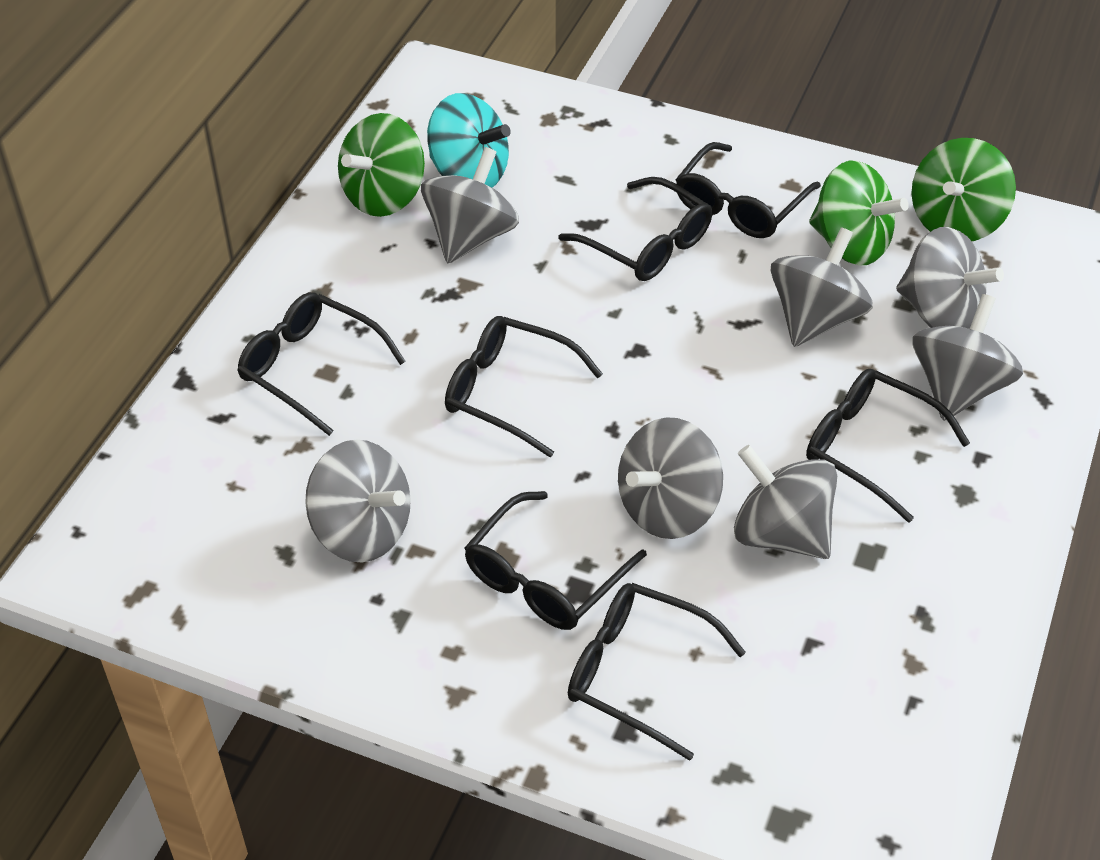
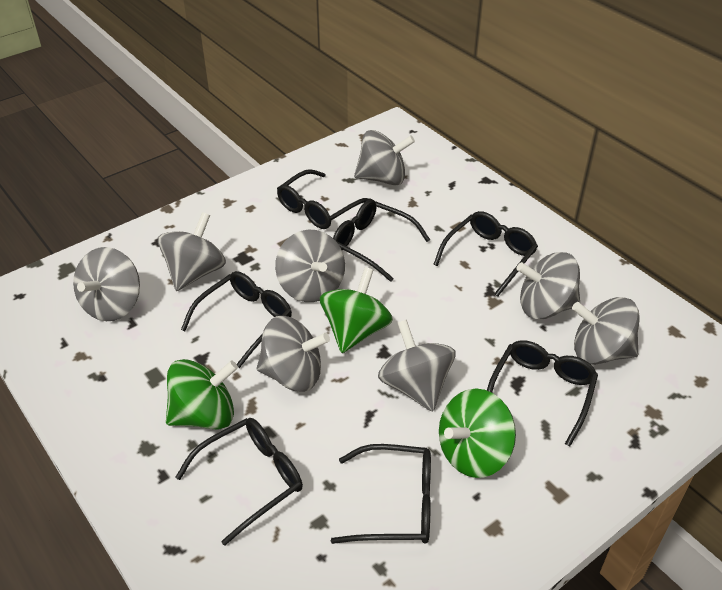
grey spinning top: [305,439,411,563] [421,147,519,263] [618,417,723,539] [734,445,837,559] [771,227,873,347] [896,227,1004,329] [912,294,1023,421] = 7 -> [73,247,140,321] [158,212,226,291] [257,316,330,392] [275,230,345,302] [354,130,415,185] [378,320,456,411] [517,252,580,319] [572,297,640,365] = 8
turquoise spinning top: [427,93,511,188] = 1 -> none = 0

